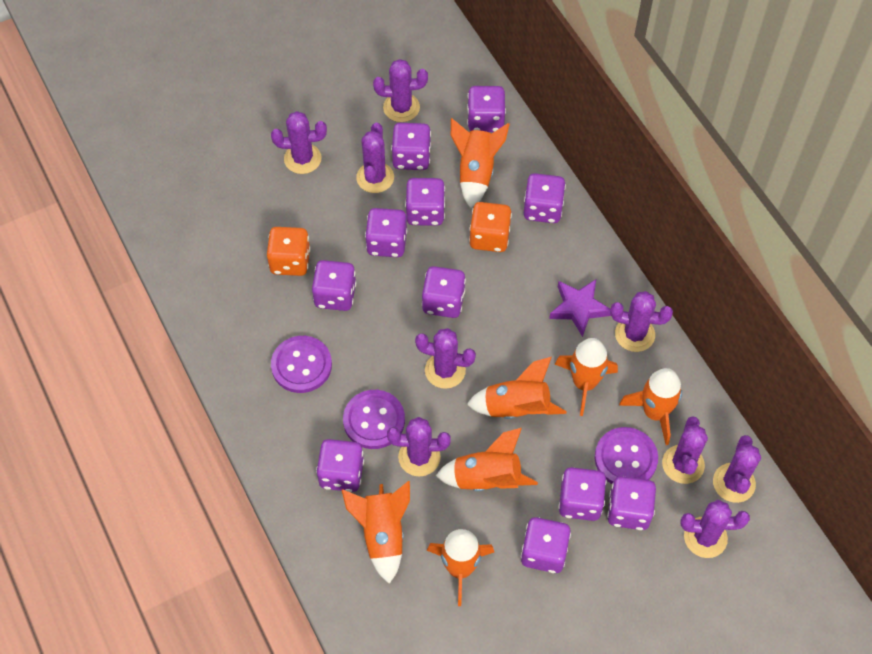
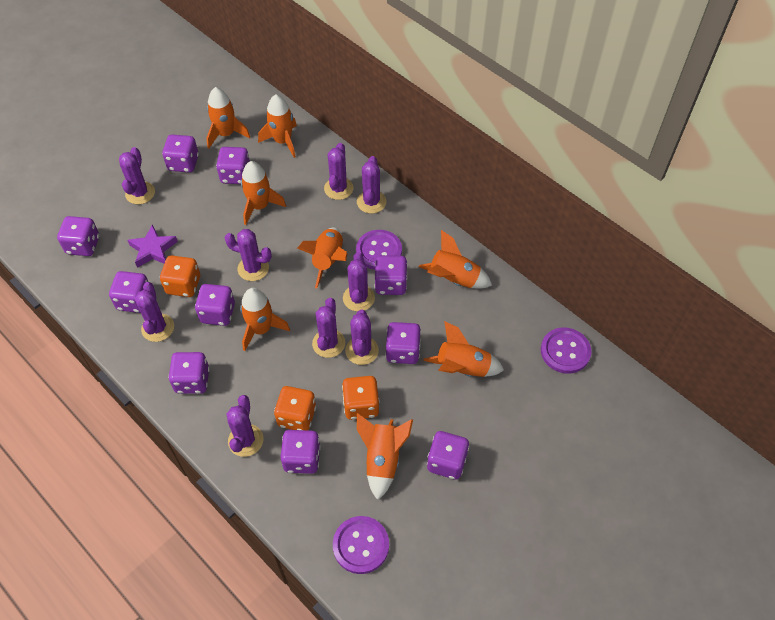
orange dice: [267,227,311,276] [469,202,512,252] = 2 -> [160,256,200,297] [274,386,316,430] [342,376,380,420] = 3
orange rocket: [342,481,410,584] [427,529,494,606] [436,428,538,491] [451,118,510,208] [467,357,566,419] [555,338,618,416] [619,368,682,445] = 7 -> [207,87,250,149] [240,288,290,351] [241,161,286,225] [258,94,297,158] [297,227,347,289] [357,413,413,500] [419,230,492,289] [423,321,504,377] = 8
purple dice: [312,260,356,311] [316,439,364,492] [365,208,407,257] [391,123,431,170] [405,178,445,226] [422,266,466,318] [467,86,506,132] [521,517,571,573] [524,173,566,223] [558,467,606,521] [607,476,656,530] = 11 -> [57,216,99,256] [109,271,148,313] [162,134,199,173] [168,352,210,394] [195,284,235,326] [216,147,250,184] [280,430,321,474] [374,255,408,295] [386,322,421,364] [427,431,469,479] = 10

